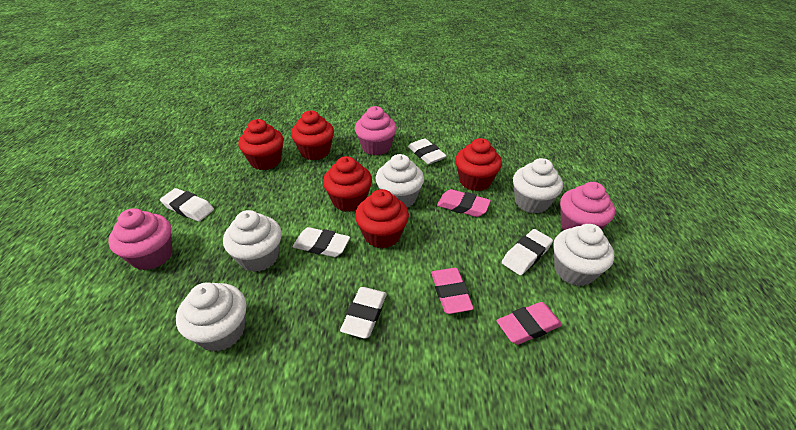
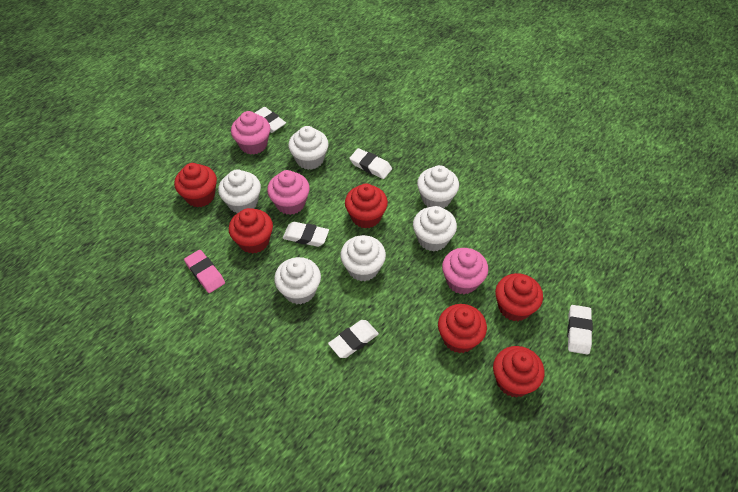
pink eraser: [431,268,474,314] [437,189,491,217] [496,302,562,345] = 3 -> [184,250,225,293] = 1
red cupcake: [238,119,284,170] [291,110,334,160] [323,156,372,212] [355,189,409,249] [455,138,502,191] = 5 -> [174,163,217,207] [229,208,273,254] [345,184,388,229] [438,304,487,353] [493,346,545,398] [495,273,543,321] = 6
white cupcake: [176,282,247,352] [223,210,282,272] [375,154,424,207] [513,158,563,213] [553,224,614,286] = 5 -> [218,169,261,213] [274,257,321,304] [288,126,329,170] [340,235,386,281] [413,206,457,251] [417,165,459,208] = 6

